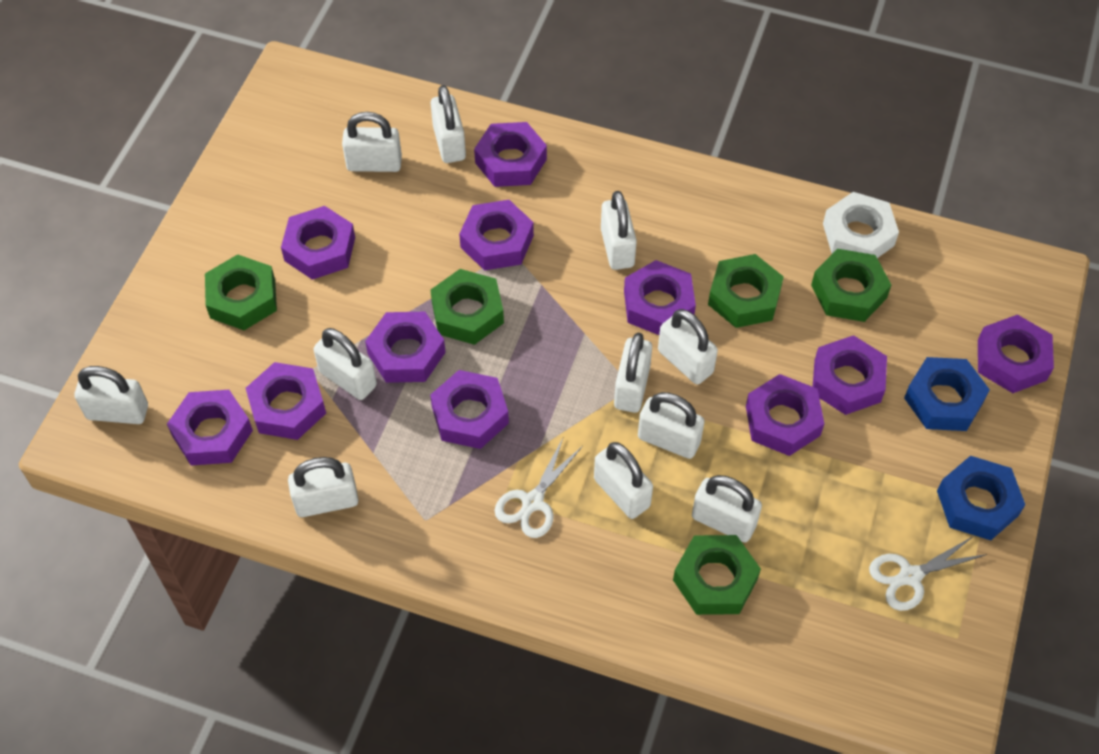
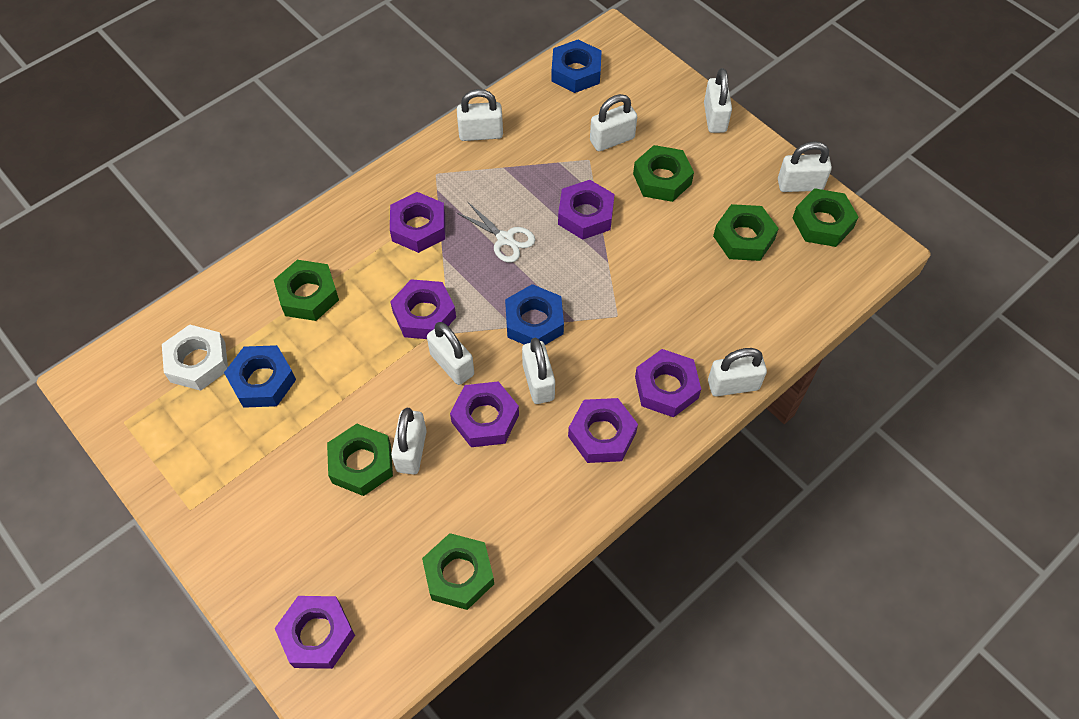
blue nut: [904,357,990,431] [937,456,1025,540] = 2 -> [224,345,296,408] [505,284,564,345] [551,40,602,93] = 3
green nut: [205,254,277,330] [431,269,504,345] [673,535,761,615] [708,254,784,328] [811,249,891,322] = 5 -> [274,260,339,321] [327,424,393,496] [422,533,494,610] [633,145,694,202] [713,204,779,261] [792,188,858,247] = 6
purple nut: [167,390,253,466] [246,362,326,440] [281,206,355,280] [365,312,446,383] [430,370,509,449] [459,200,534,271] [474,122,547,187] [624,260,696,335] [746,374,825,456] [813,335,887,415] [978,315,1054,393] = 11 -> [275,596,355,669] [390,192,445,253] [390,279,456,339] [450,381,519,447] [558,180,615,240] [568,398,638,463] [635,349,701,417] = 7
white padlock: [75,366,148,424] [288,457,358,517] [314,328,377,400] [342,112,402,172] [431,85,466,163] [594,442,653,519] [601,191,637,270] [614,333,652,413] [638,392,705,459] [658,309,718,384] [692,475,762,542] = 11 -> [391,408,427,474] [427,322,474,385] [457,89,503,141] [522,338,555,404] [590,94,637,151] [704,68,732,133] [708,348,767,396] [778,141,832,192] = 8
white scissors: [494,438,583,538] [869,536,987,611] = 2 -> [456,202,535,263] = 1

